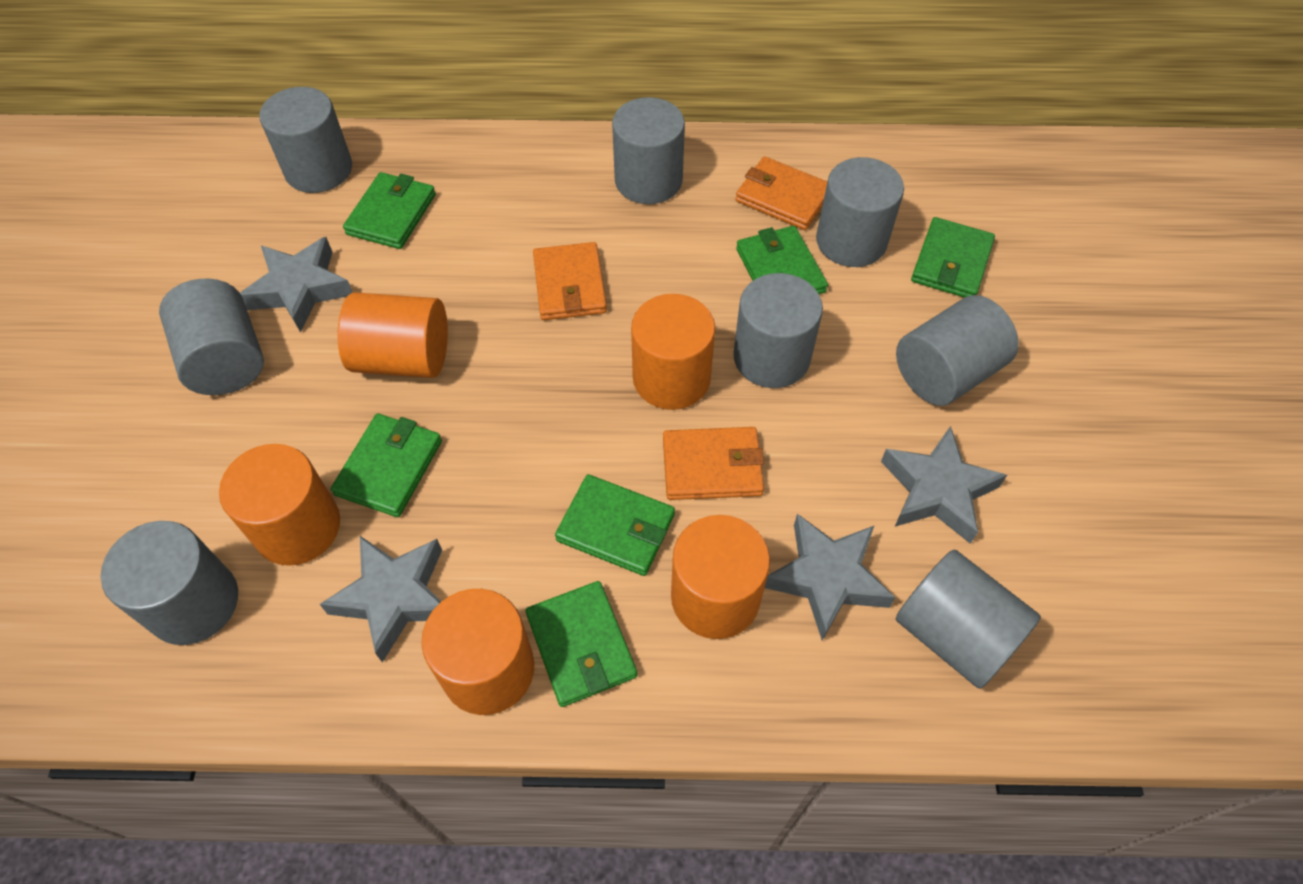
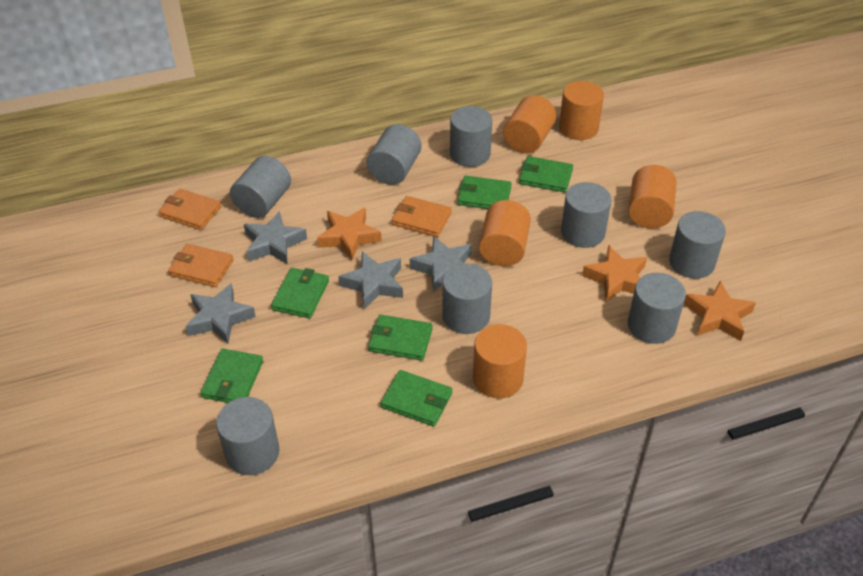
orange star: none = 0 -> [317,207,382,261] [582,245,647,302] [684,281,756,341] = 3

